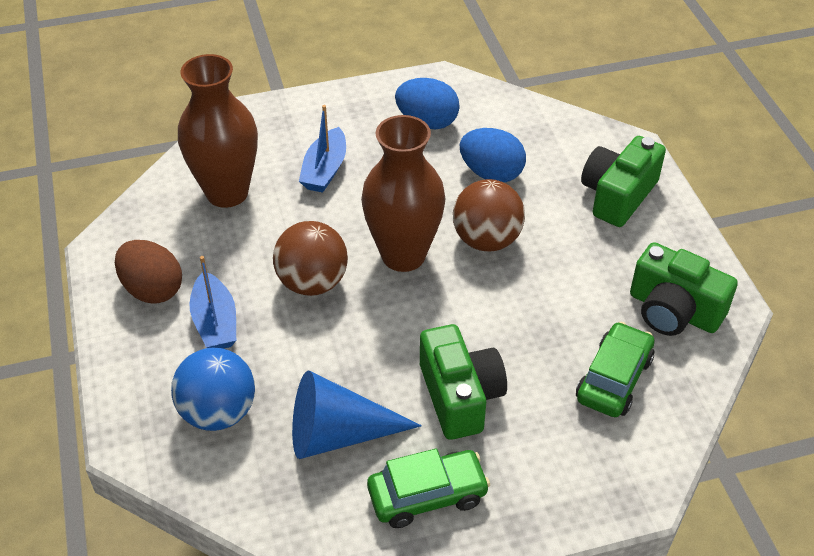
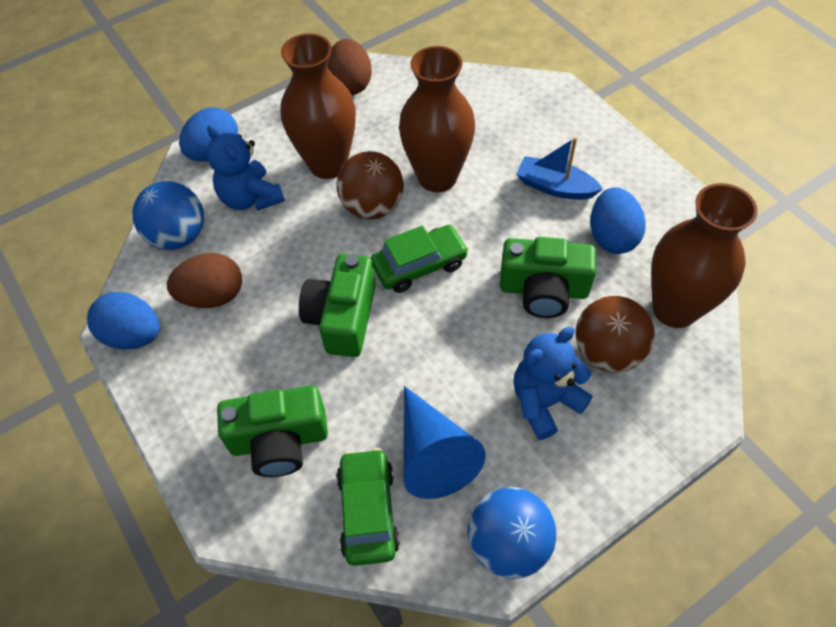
blue ball: [171,348,255,431] = 1 -> [132,181,204,250] [467,487,556,579] = 2
blue boat: [189,256,236,349] [299,105,346,193] = 2 -> [516,137,603,200] = 1
blue egg: [395,78,460,130] [460,128,526,182] = 2 -> [87,292,160,349] [179,108,238,161] [590,187,646,254] = 3
blue teddy bear: none = 0 -> [207,124,285,211] [513,327,593,440] = 2
brown egg: [115,240,182,304] = 1 -> [167,253,242,308] [328,39,372,95] = 2
brown vase: [178,54,258,208] [361,115,445,272] = 2 -> [280,33,356,179] [399,46,475,192] [651,183,758,328] = 3

